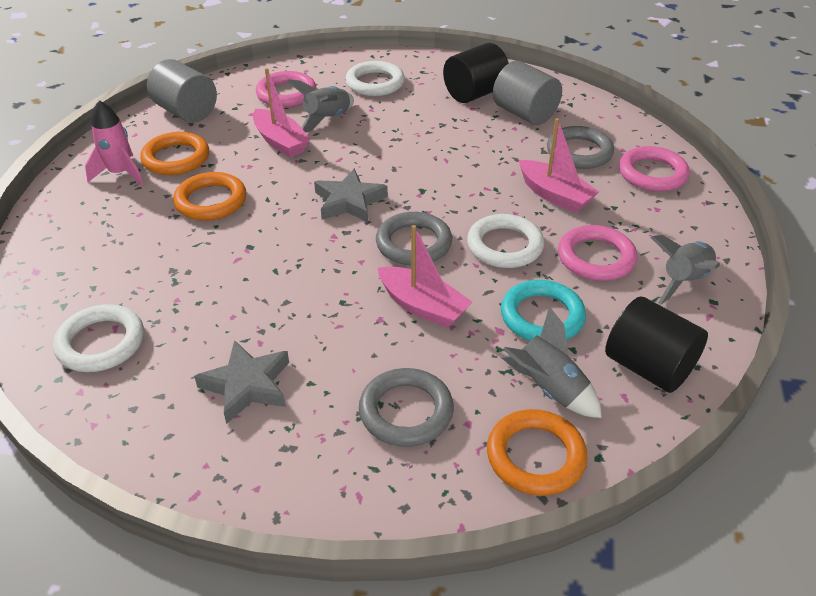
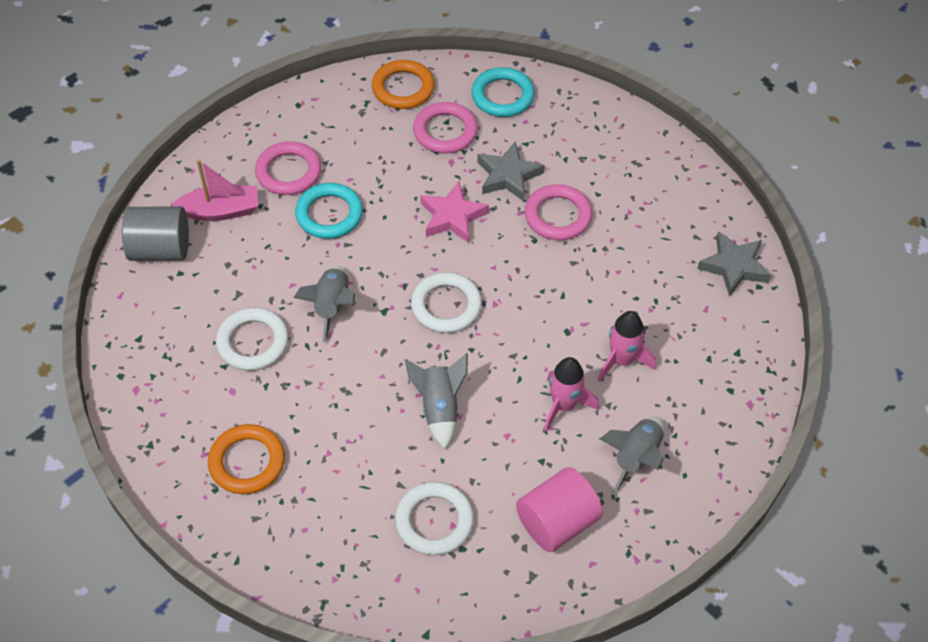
black cylinder: [443,43,509,103] [605,296,708,393] = 2 -> none = 0
grey cylinder: [147,59,217,122] [493,61,562,125] = 2 -> [122,206,189,261] = 1
grey ring: [359,368,454,447] [376,212,452,265] [547,126,614,169] = 3 -> none = 0
orange ring: [140,132,209,175] [173,172,246,221] [487,409,588,496] = 3 -> [208,424,285,494] [372,60,435,109] = 2
pink boat: [253,68,310,157] [378,225,472,328] [519,118,599,213] = 3 -> [171,159,258,221] = 1
pink cylinder: none = 0 -> [516,467,603,552] = 1
pink rocket: [85,100,143,186] = 1 -> [544,357,599,432] [598,311,656,382] = 2
pink star: none = 0 -> [420,182,489,243] = 1
turquoise ring: [501,280,586,341] = 1 -> [295,183,363,239] [472,67,535,117] = 2

